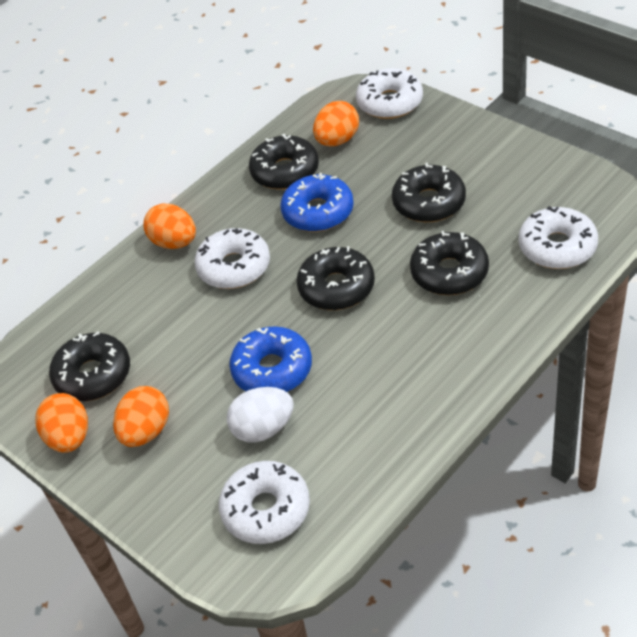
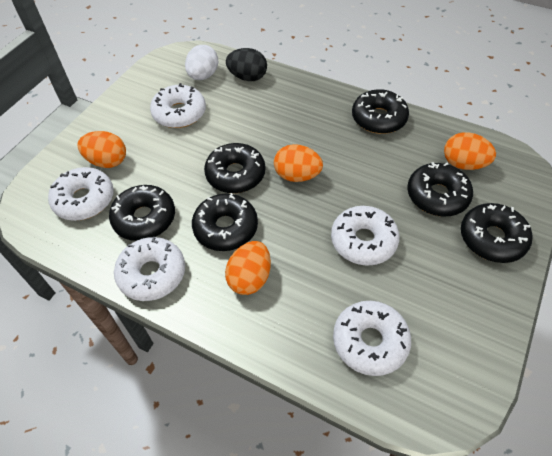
black donut: [49,331,130,401] [249,134,319,190] [296,246,375,310] [392,163,466,222] [410,231,489,295] = 5 -> [109,185,175,241] [192,193,258,251] [204,143,265,193] [352,89,409,134] [407,162,473,216] [461,203,532,263] = 6
black egg: none = 0 -> [226,48,267,81] = 1
blue donut: [229,326,312,392] [280,173,354,232] = 2 -> none = 0
white donut: [194,228,270,289] [219,461,310,544] [356,68,423,119] [519,206,598,269] = 4 -> [48,167,114,221] [114,237,185,301] [150,83,206,128] [331,206,399,266] [333,301,411,376] = 5

